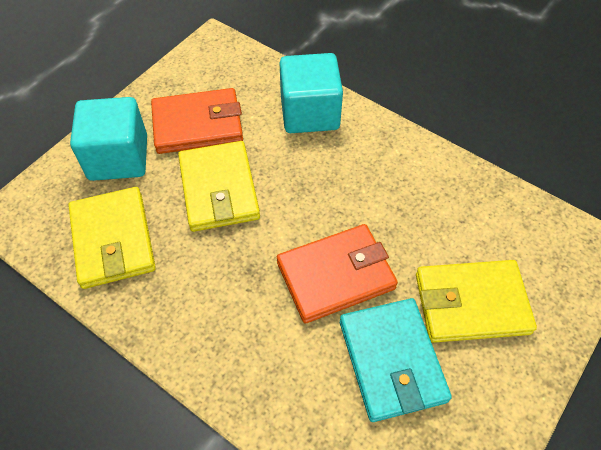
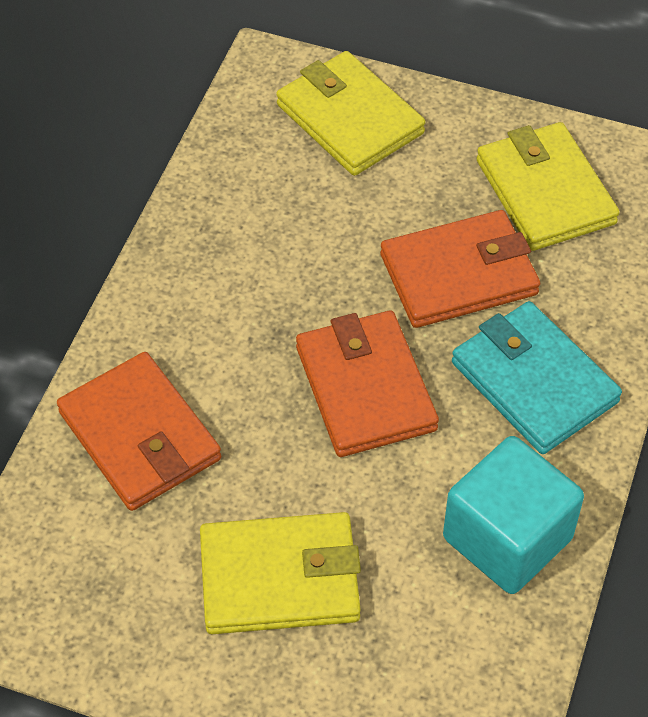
orange wallet: [151,88,243,154] [277,224,398,324] = 2 -> [57,352,221,511] [296,311,439,457] [380,210,540,328] = 3
turquoise cube: [70,97,147,181] [280,53,343,133] = 2 -> [443,436,584,594] = 1

